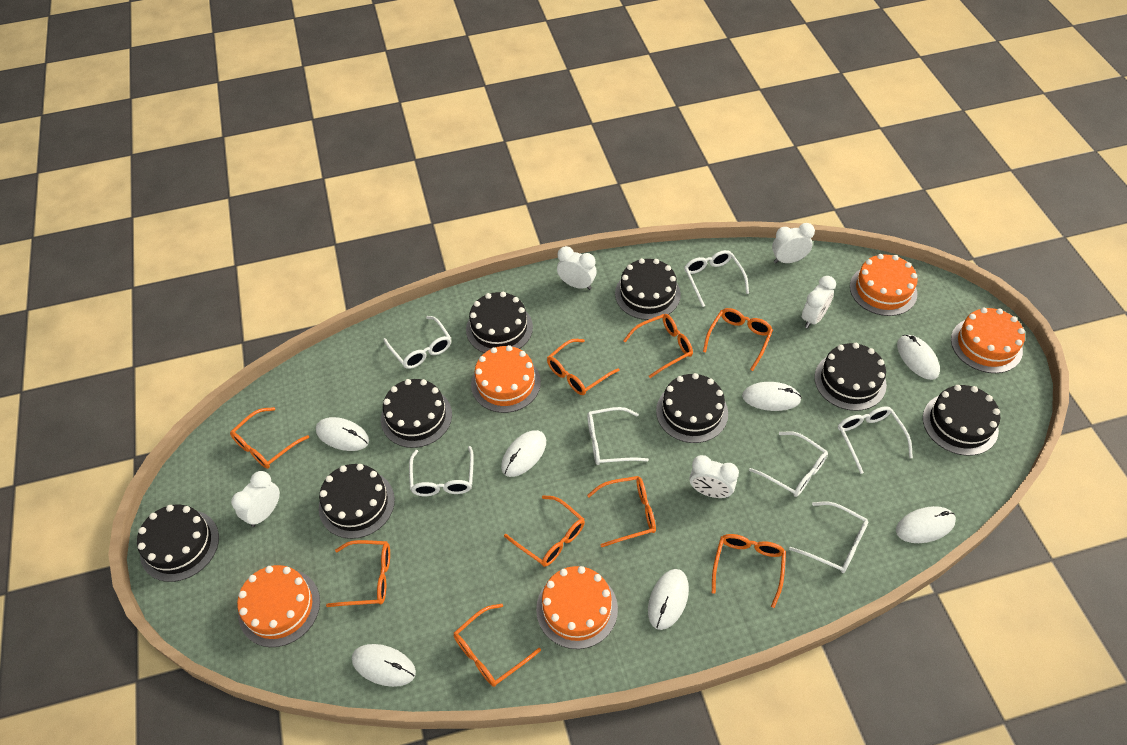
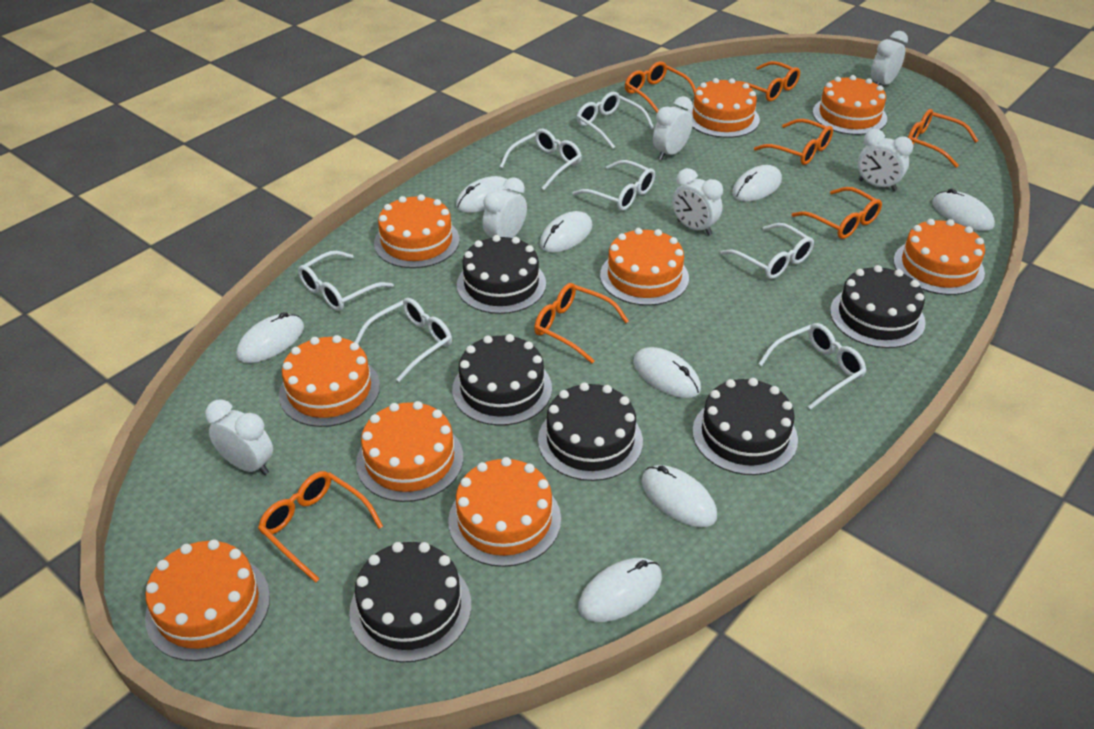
black cake: [137,505,219,582] [319,464,395,539] [381,379,452,448] [466,292,533,353] [615,258,681,320] [656,373,728,443] [814,343,887,411] [923,385,1000,456] = 8 -> [349,542,471,662] [452,334,552,426] [457,235,546,314] [538,382,643,481] [692,378,798,475] [830,265,926,348] = 6
orange cake: [237,565,320,647] [471,345,541,413] [536,566,618,649] [850,254,918,316] [951,308,1025,373] = 5 -> [145,539,270,661] [279,335,380,427] [356,401,463,502] [374,194,460,268] [448,457,561,567] [600,228,689,306] [688,78,760,138] [813,75,887,135] [893,219,985,295] = 9
orange glasses: [230,407,309,469] [326,540,390,607] [454,604,541,687] [504,495,585,567] [547,339,620,395] [587,476,656,547] [623,314,693,378] [703,308,773,371] [712,534,786,608] = 9 -> [258,471,383,582] [534,283,629,363] [625,61,696,113] [736,61,800,101] [754,119,833,165] [791,187,882,239] [908,109,978,168] = 7
white clock: [231,471,280,527] [557,246,597,290] [689,455,739,498] [772,223,815,263] [802,276,836,328] = 5 -> [205,399,273,475] [482,177,527,238] [653,96,693,160] [672,168,723,236] [858,129,913,191] [871,31,908,85] = 6
white mouse: [316,417,369,451] [352,644,416,687] [501,430,546,477] [648,569,689,630] [742,382,802,411] [896,506,956,543] [897,335,940,380] = 7 -> [237,312,304,363] [456,176,513,213] [540,211,593,253] [578,558,662,622] [633,347,701,398] [642,465,717,527] [732,165,782,202] [932,188,995,231] = 8

